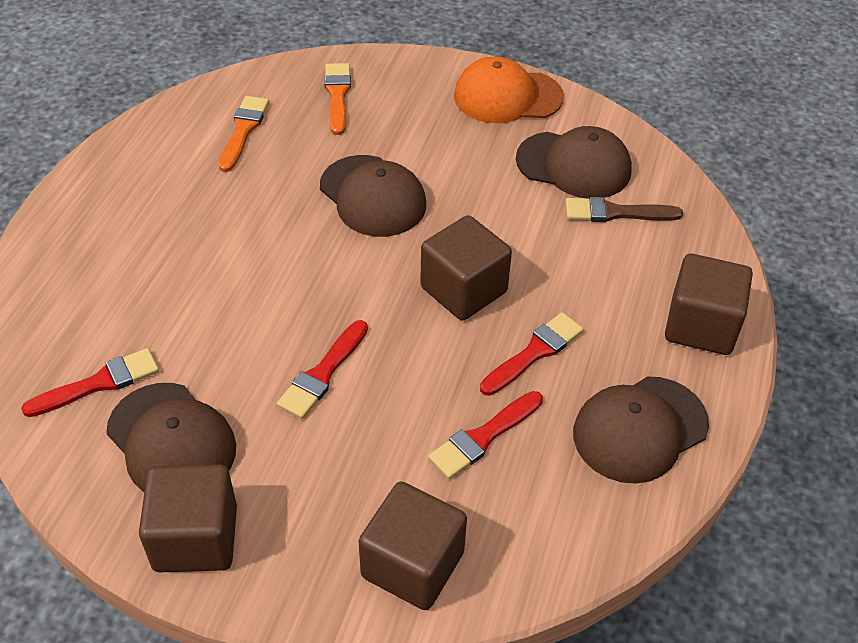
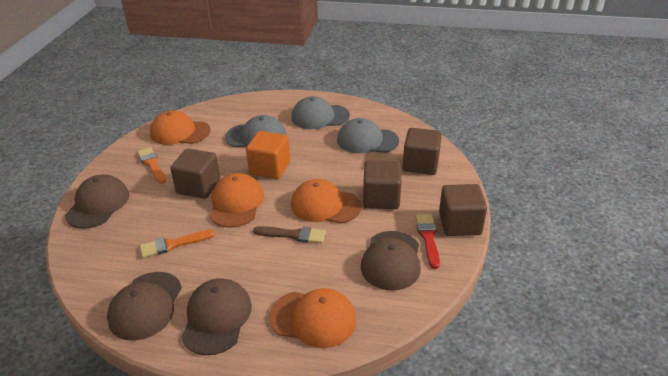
grey cap: none = 0 -> [225,115,286,147] [291,96,350,129] [337,118,399,154] = 3
orange cap: [454,57,564,123] = 1 -> [150,110,211,145] [209,173,264,228] [269,288,357,348] [291,179,362,223] = 4
orange cube: none = 0 -> [246,131,290,179] = 1
red brush: [21,348,159,417] [277,320,368,419] [428,391,543,479] [480,312,584,396] = 4 -> [416,214,440,269] = 1

